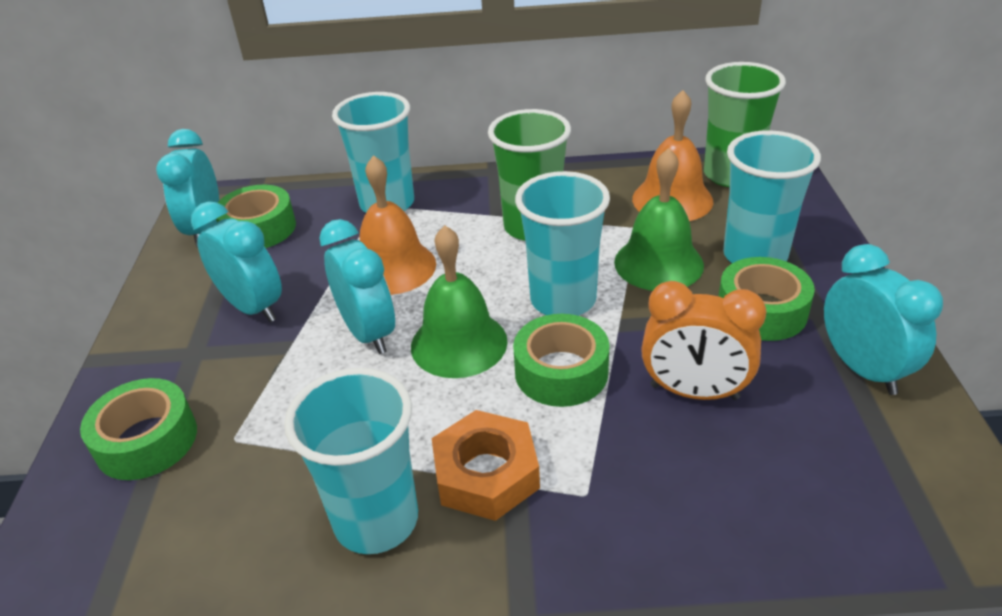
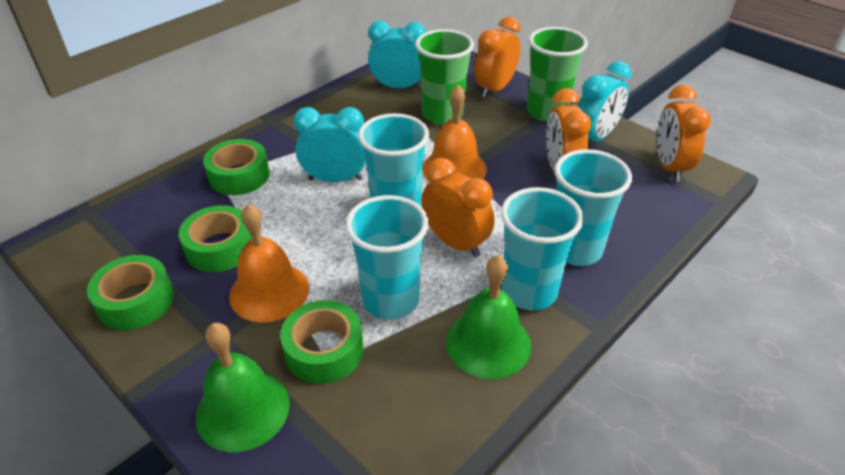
orange clock: [641,281,767,400] = 1 -> [421,158,495,257] [474,17,521,98] [546,88,591,173] [657,84,711,182] = 4
orange nut: [432,410,540,521] = 1 -> none = 0
turquoise clock: [156,129,219,247] [191,201,282,322] [319,219,395,354] [824,244,943,395] = 4 -> [294,107,366,182] [368,20,426,89] [578,61,632,141] = 3

